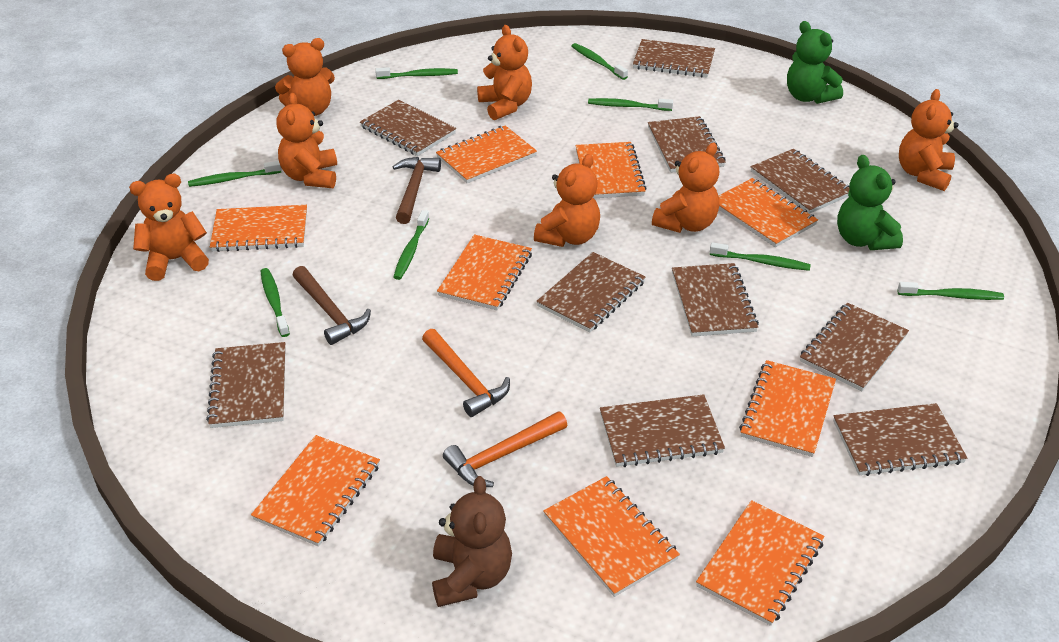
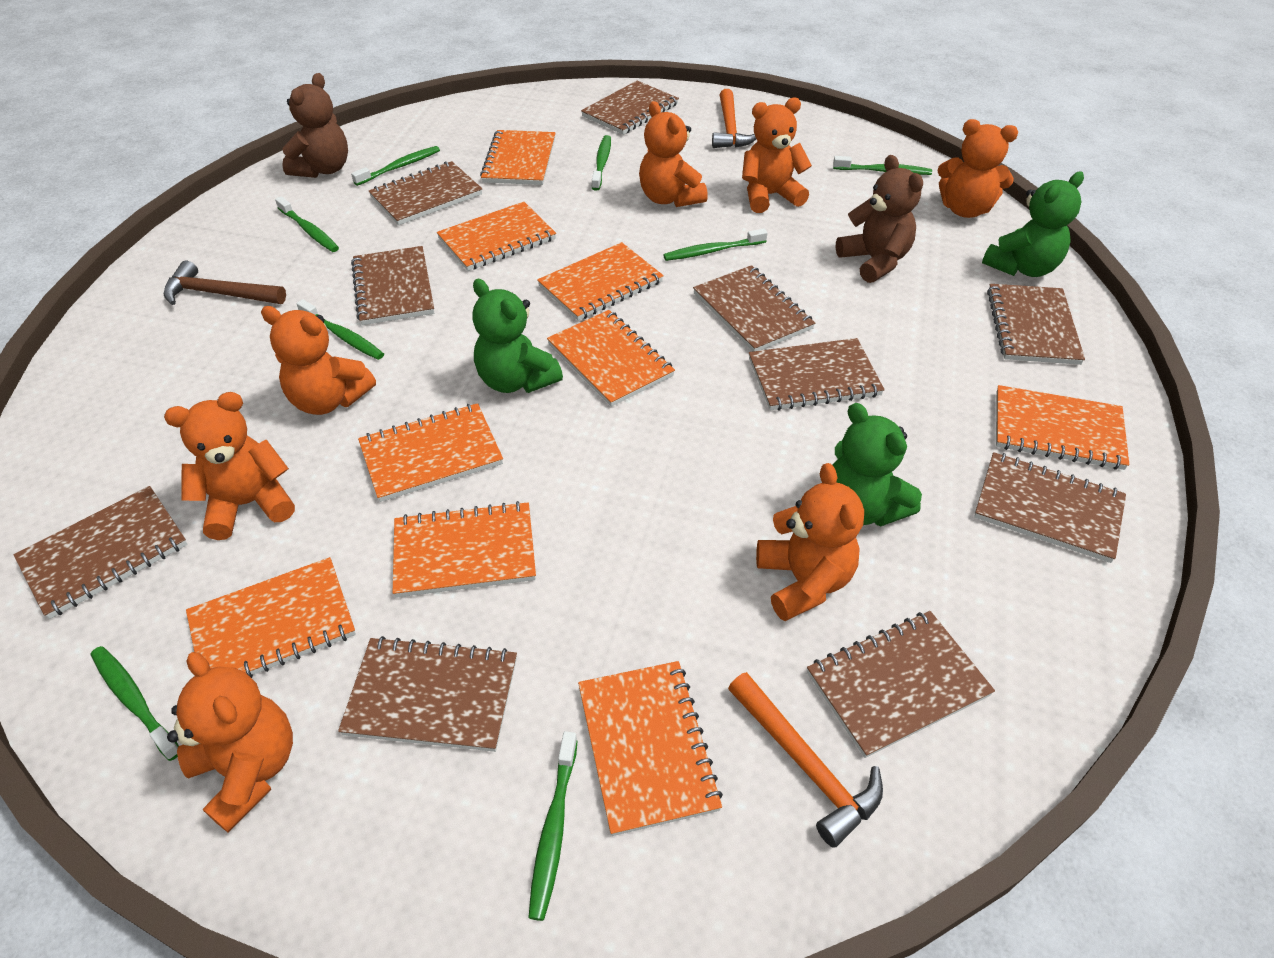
brown hammer: [292,266,371,345] [393,157,441,224] = 2 -> [164,261,286,305] = 1
brown teddy bear: [432,476,512,607] = 1 -> [282,73,348,178] [836,155,923,283] = 2
green teddy bear: [787,21,843,104] [837,155,903,250] = 2 -> [472,279,563,393] [832,403,922,527] [982,171,1084,277] = 3

